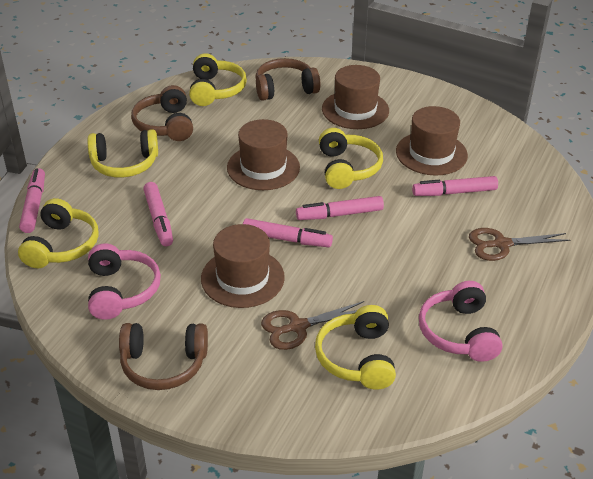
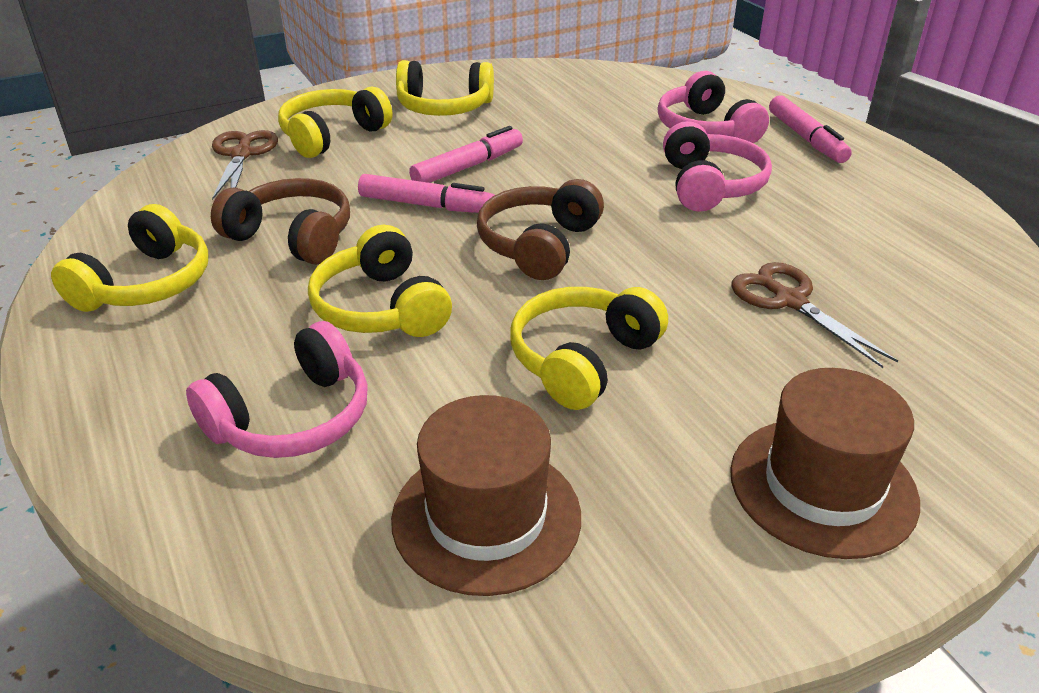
brown hat: [201,224,285,308] [227,119,300,190] [322,65,389,129] [396,106,468,175] = 4 -> [391,395,581,596] [730,368,920,559] = 2
brown headphones: [119,323,208,390] [131,85,193,141] [256,58,320,101] = 3 -> [211,178,350,265] [477,179,604,280] = 2
pink headphones: [88,244,161,320] [419,281,503,362] = 2 -> [186,321,368,458] [658,71,769,143] [663,121,772,212] = 3
pink marker: [19,168,45,233] [143,182,173,246] [243,218,333,247] [296,196,384,220] [412,176,498,196] = 5 -> [358,174,494,213] [409,126,523,183] [769,95,852,163] = 3

